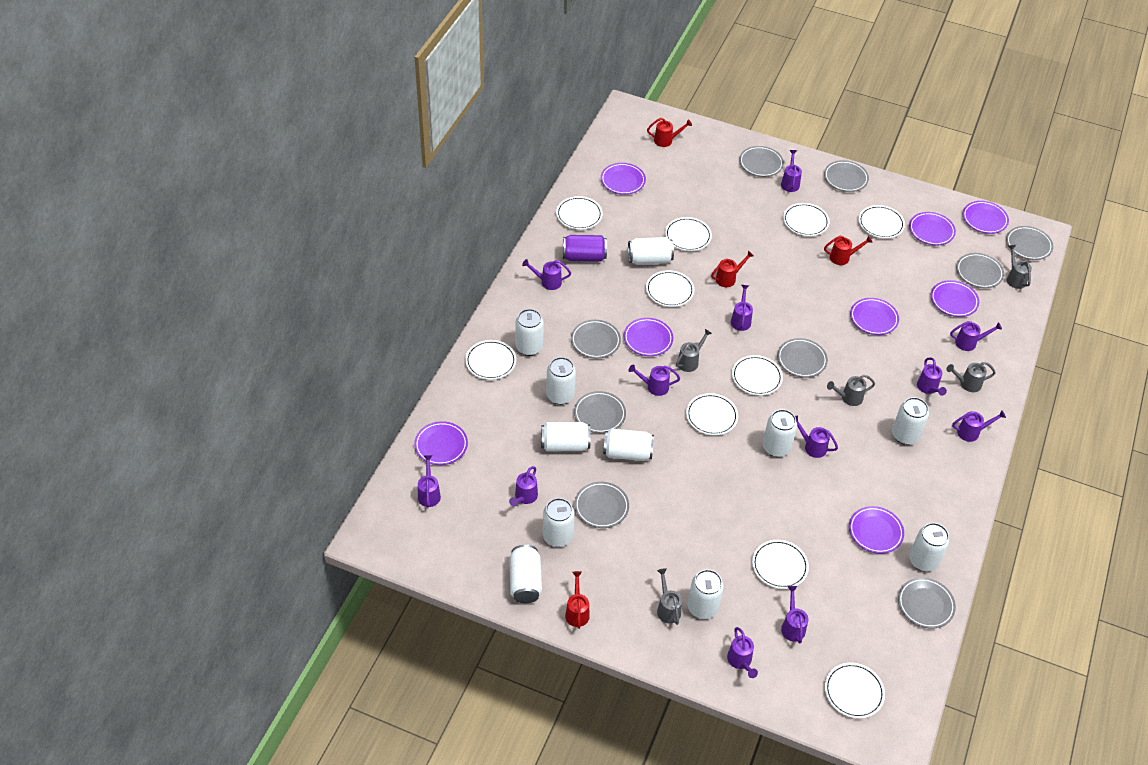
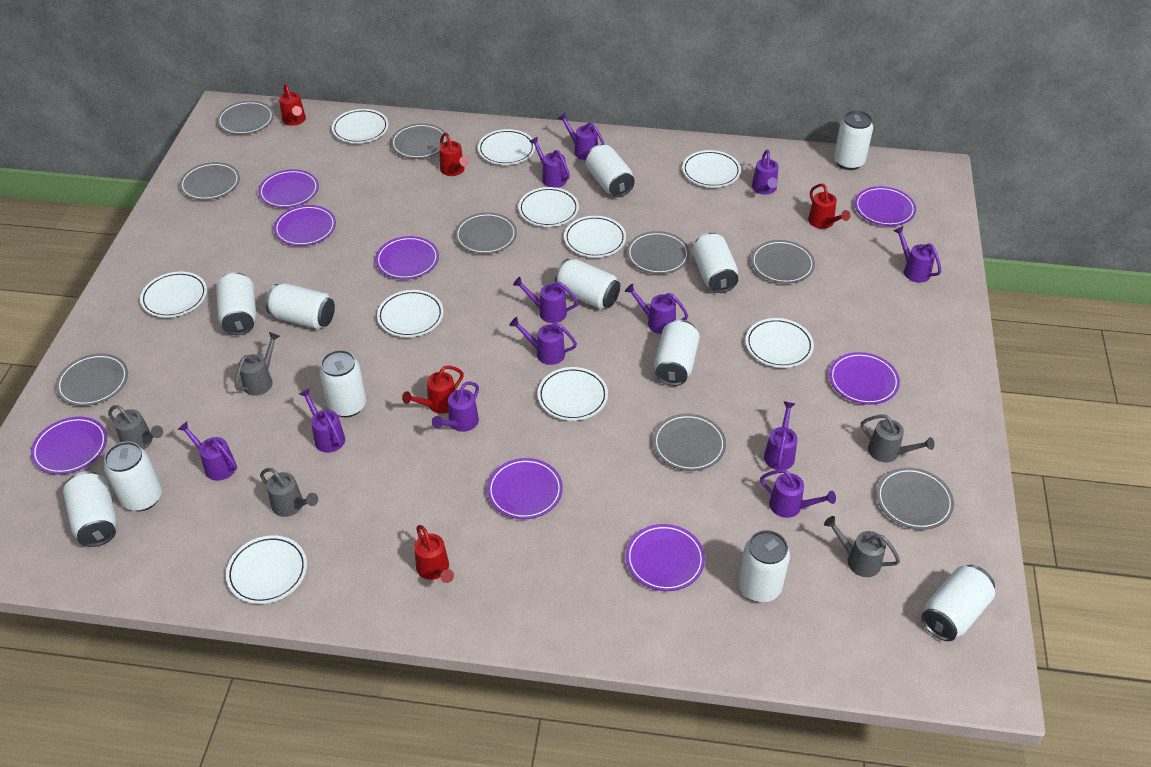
purple can: [563,235,607,262] = 1 -> none = 0
red watering can: [565,571,590,629] [647,118,692,147] [711,250,754,287] [824,236,872,265] = 4 -> [279,83,306,126] [402,366,464,414] [414,525,454,583] [439,133,469,176] [808,184,851,229] = 5
white can: [509,545,542,603] [515,309,544,356] [541,422,591,451] [543,498,575,547] [546,357,576,405] [603,428,654,461] [628,237,674,265] [688,569,724,619] [763,409,797,457] [892,397,929,445] [909,523,949,571] = 11 -> [63,471,117,547] [104,441,162,511] [216,272,256,335] [265,283,335,329] [319,350,366,417] [554,259,620,309] [586,145,635,197] [654,320,700,386] [692,233,738,293] [738,530,790,602] [834,111,873,170] [921,565,995,641] = 12

